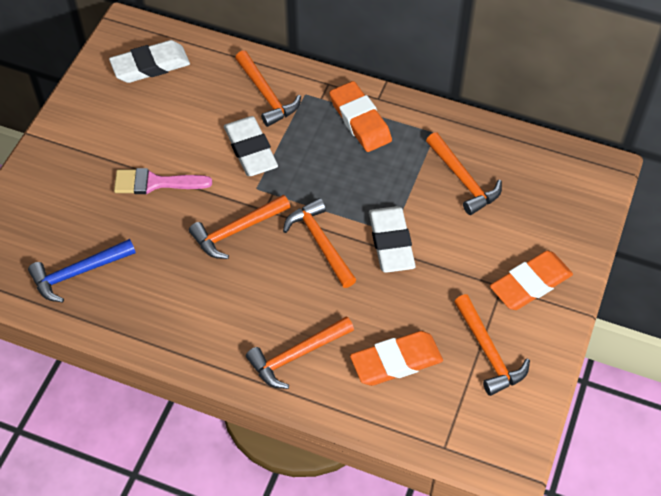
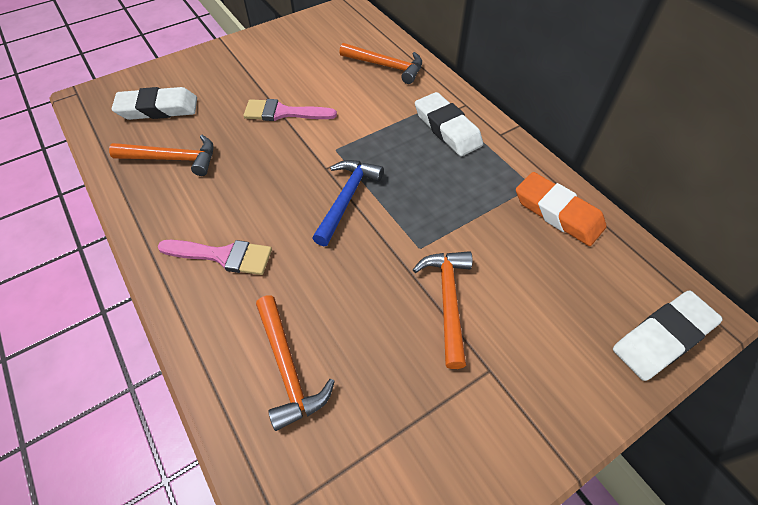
orange eraser: [329,81,392,152] [350,331,443,386] [490,250,573,310] = 3 -> [516,172,607,246] = 1
orange hammer: [189,195,290,259] [235,50,301,127] [246,316,354,389] [283,198,357,288] [426,132,502,215] [454,294,530,396] = 6 -> [109,135,214,176] [256,295,335,431] [339,43,422,84] [413,251,472,369] = 4
pink brush: [114,168,212,194] = 1 -> [158,240,272,275] [244,99,337,121] = 2

